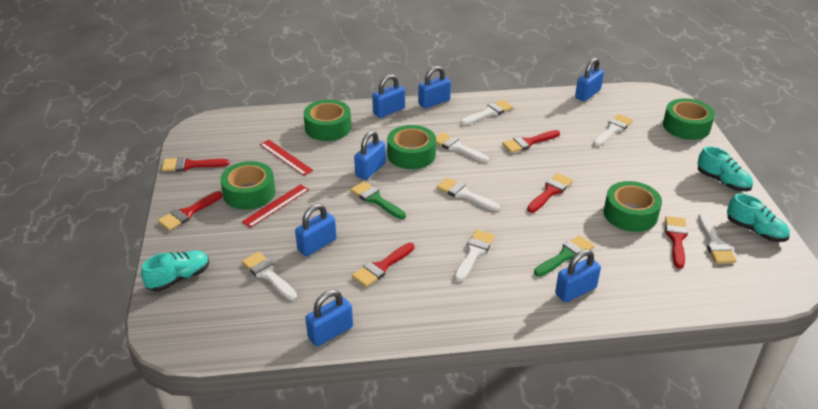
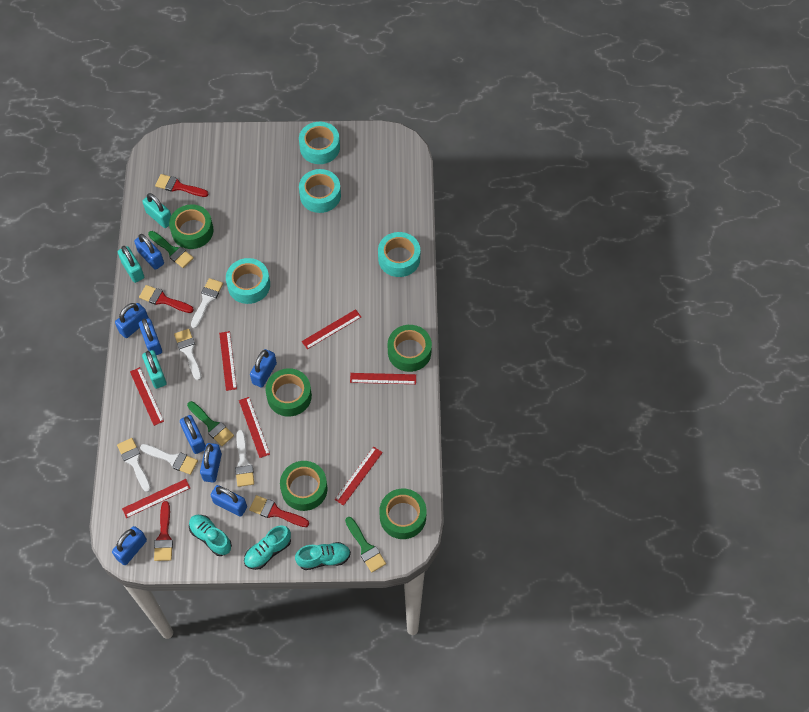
blue padlock: [295,204,337,256] [305,290,353,346] [354,130,386,180] [372,74,405,118] [418,66,451,109] [555,249,601,302] [575,58,604,101] = 7 -> [112,526,147,565] [115,303,149,338] [134,234,164,270] [139,318,162,355] [180,415,206,454] [200,443,222,482] [211,485,247,517] [250,349,277,388] = 8
green brush: [350,181,406,219] [534,235,595,277] = 2 -> [148,231,194,268] [187,401,234,446] [345,517,386,573] = 3
red brush: [158,191,222,231] [162,157,230,171] [352,243,415,287] [502,130,560,153] [527,173,573,213] [665,216,688,269] = 6 -> [139,285,194,313] [154,501,173,561] [155,174,209,197] [249,495,309,527] = 4
red ruler: [242,184,309,228] [260,140,313,176] = 2 -> [122,479,190,518] [130,367,164,426] [219,331,237,391] [239,397,270,458] [302,309,361,349] [334,447,383,506] [350,373,416,384] = 7
turquoise padlock: none = 0 -> [118,246,144,283] [142,193,171,228] [142,350,167,389] = 3
turquoise tape: none = 0 -> [226,258,270,304] [299,122,340,164] [299,169,341,213] [378,232,420,277] = 4
white brush: [242,252,297,300] [436,132,489,163] [437,178,500,211] [454,230,495,282] [461,100,513,125] [593,114,633,146] [698,213,737,264] = 7 -> [117,438,151,492] [140,444,198,475] [174,329,202,380] [191,278,223,328] [235,430,254,487] = 5

